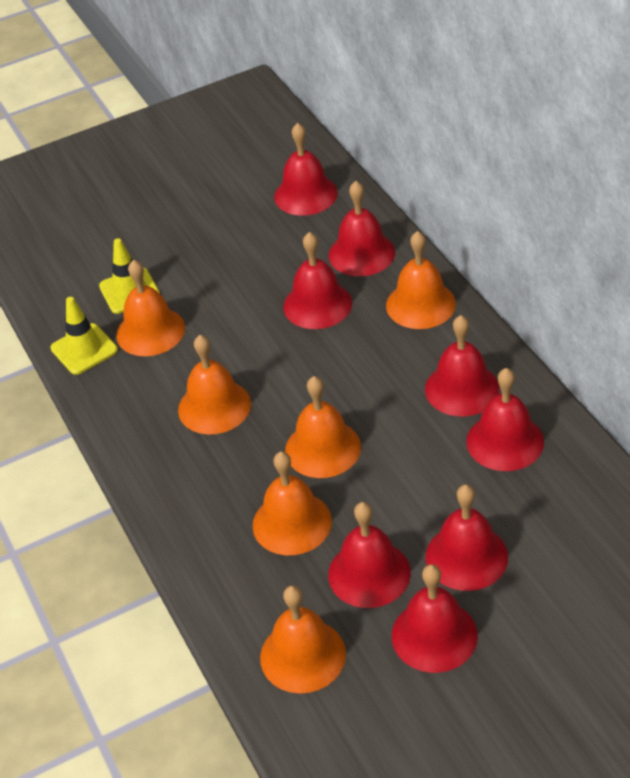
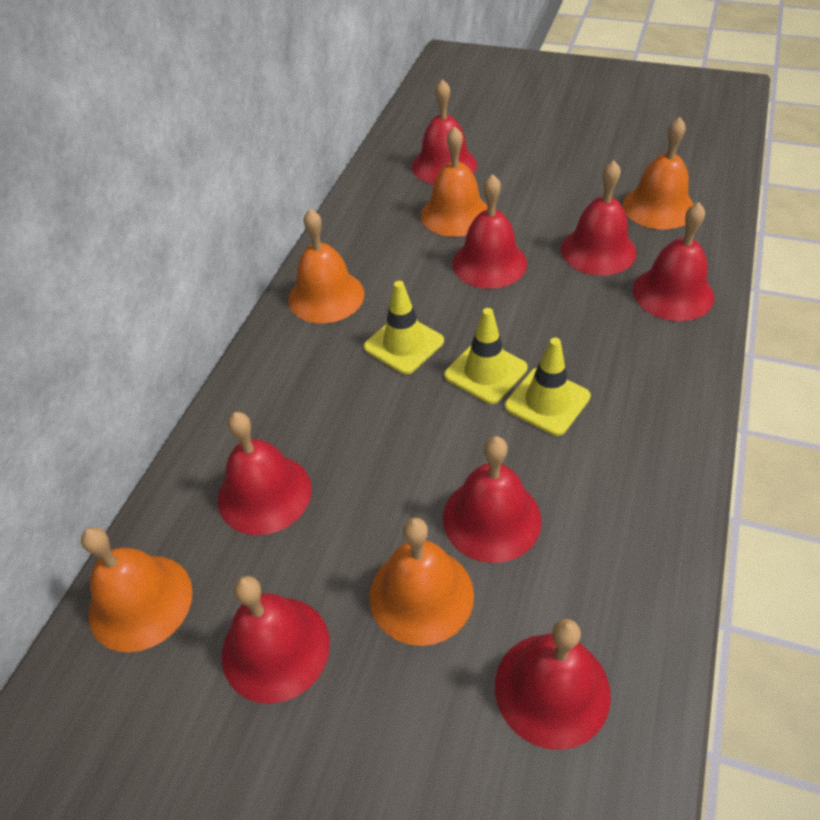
orange bell: [116,260,185,356] [178,335,251,434] [253,452,332,555] [260,585,346,693] [285,376,361,478] [386,231,456,329] = 6 -> [81,527,193,652] [289,209,364,324] [369,517,474,646] [421,127,488,237] [623,117,694,230] = 5
yellow traffic cone: [51,297,118,375] [99,238,160,314] = 2 -> [364,281,444,374] [444,308,528,404] [505,338,591,436] = 3

